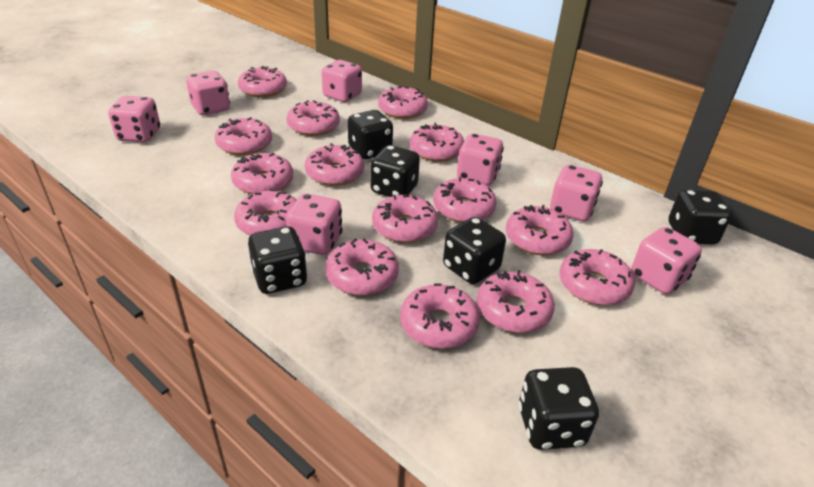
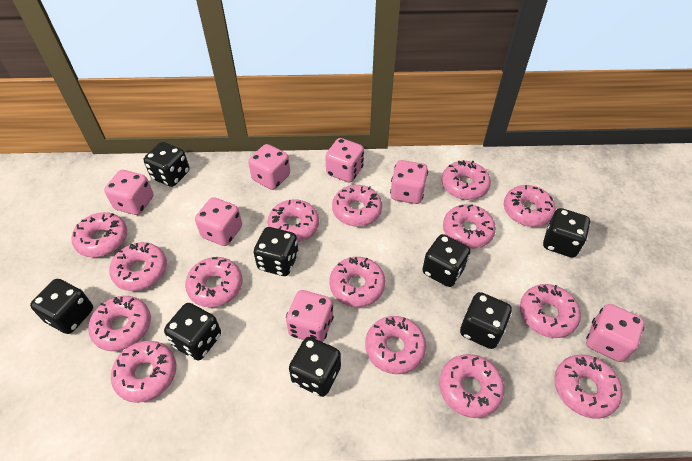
black dice: [248,227,308,294] [348,110,393,159] [371,145,420,197] [443,217,506,284] [518,367,599,450] [669,190,732,244] = 6 -> [30,279,93,334] [144,142,189,187] [164,303,221,360] [254,227,299,276] [289,337,341,397] [422,234,471,287] [460,292,512,349] [543,208,590,258] = 8

